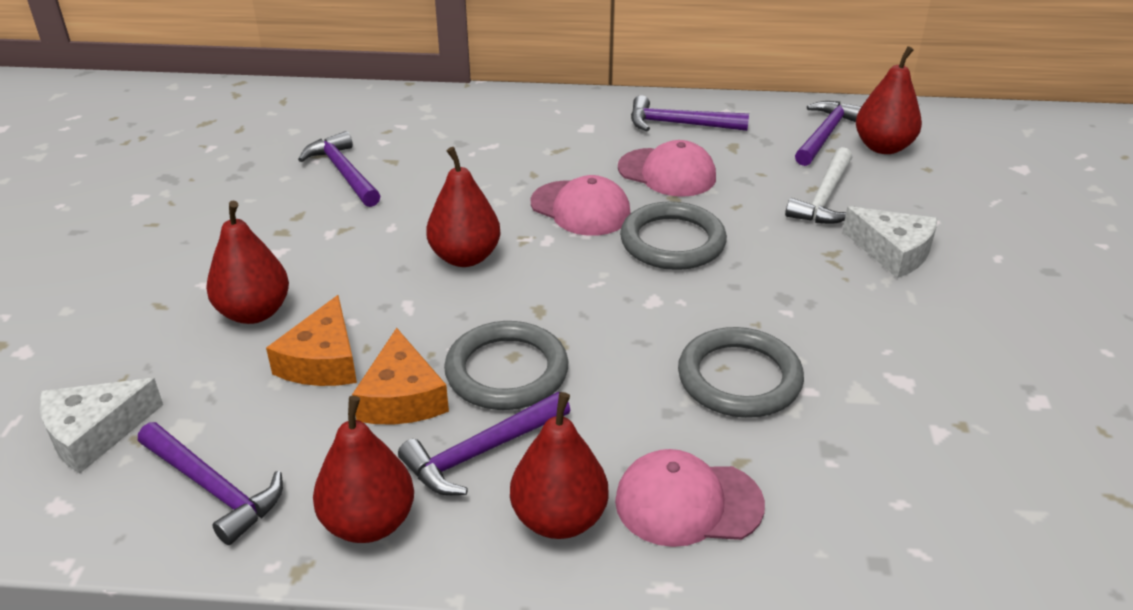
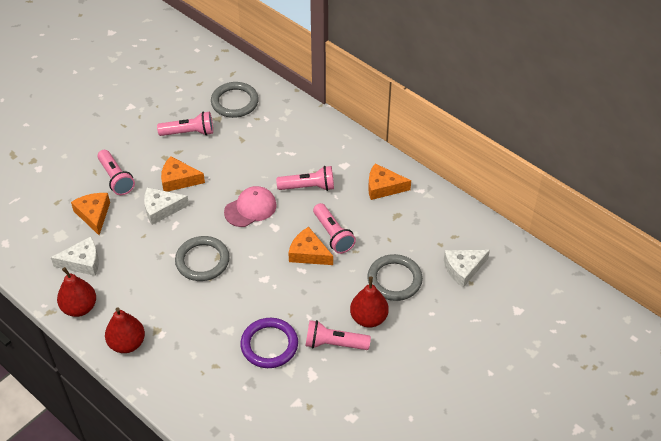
orange cheese: [266,295,357,386] [352,328,449,425] = 2 -> [71,193,110,235] [161,156,205,192] [288,227,333,265] [368,163,411,200] = 4
pink cap: [531,175,631,236] [615,449,765,547] [618,140,716,197] = 3 -> [224,186,277,227] = 1
pink flashlight: none = 0 -> [97,150,135,195] [157,111,213,136] [276,166,334,191] [305,320,371,350] [313,203,356,254] = 5
purple hammer: [138,422,283,545] [298,131,380,207] [398,392,570,495] [631,95,749,131] [795,101,862,166] = 5 -> none = 0
purple ring: none = 0 -> [240,318,298,368] = 1
red pear: [206,201,289,324] [313,396,414,543] [426,147,501,267] [510,392,609,539] [856,46,922,154] = 5 -> [57,267,96,317] [105,307,145,353] [350,276,389,328] = 3
white cheese: [39,378,163,474] [842,206,938,278] = 2 -> [51,237,99,276] [144,188,189,225] [444,250,490,288] = 3
white hammer: [785,147,852,224] = 1 -> none = 0

